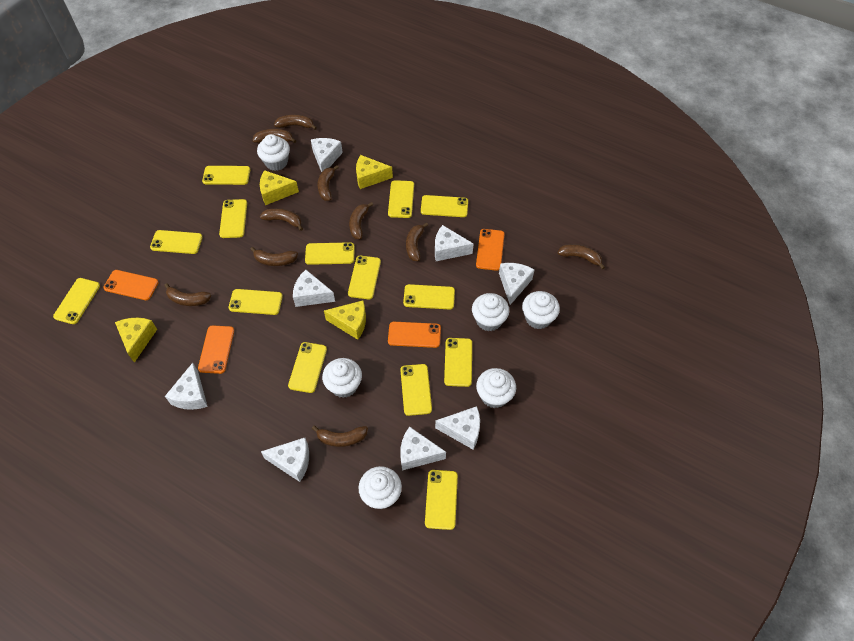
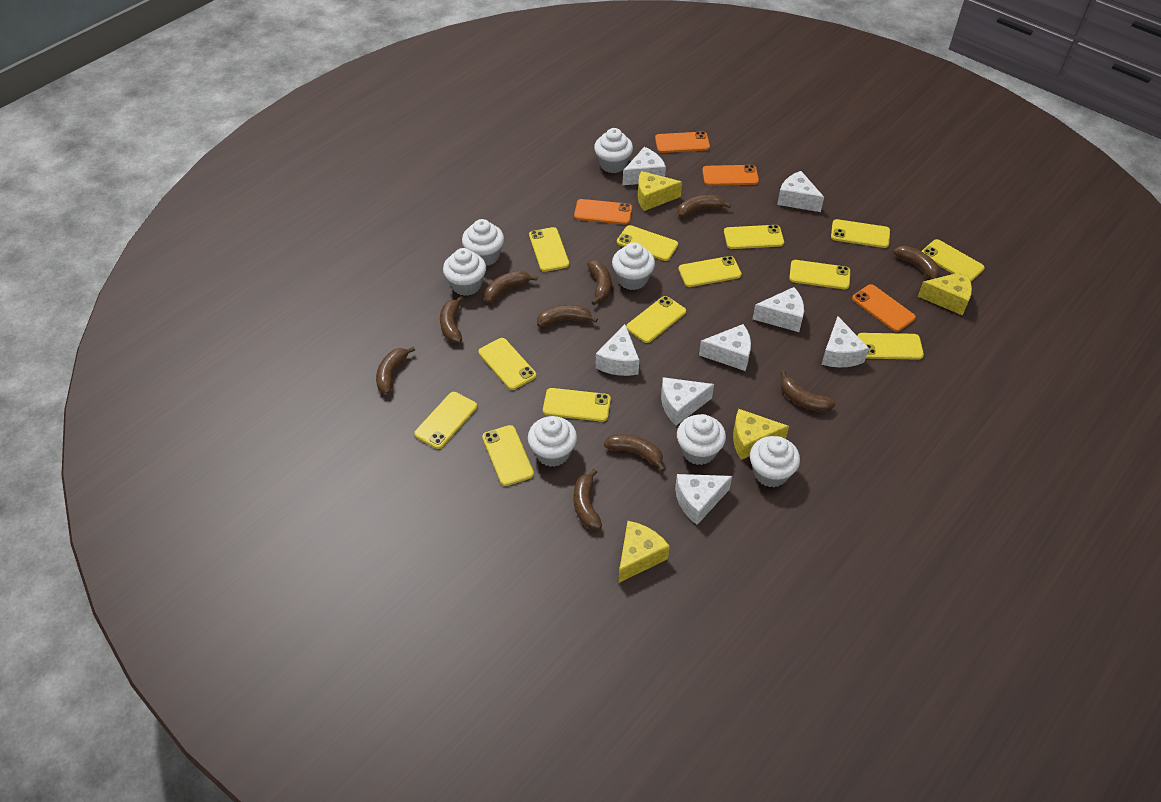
white cupcake: [257,134,290,171] [322,358,362,398] [359,466,402,509] [472,293,509,331] [476,368,516,408] [522,291,560,329] = 6 -> [443,248,486,296] [462,219,504,266] [528,416,577,467] [594,128,633,173] [612,242,655,290] [677,414,726,465] [750,436,800,487] = 7
yellow phone: [53,278,100,324] [150,230,203,254] [202,166,250,185] [219,199,247,238] [228,289,283,315] [288,342,327,393] [305,242,355,265] [348,256,381,299] [388,180,414,218] [400,364,432,416] [403,284,455,310] [421,195,468,217] [425,470,458,530] [444,338,472,387] = 14 -> [414,392,477,449] [478,338,536,390] [482,425,534,486] [529,227,569,272] [543,388,611,422] [617,225,678,261] [626,296,686,343] [679,256,742,287] [724,225,784,249] [789,260,850,289] [831,219,890,248] [857,333,924,360] [922,239,985,282] = 13

